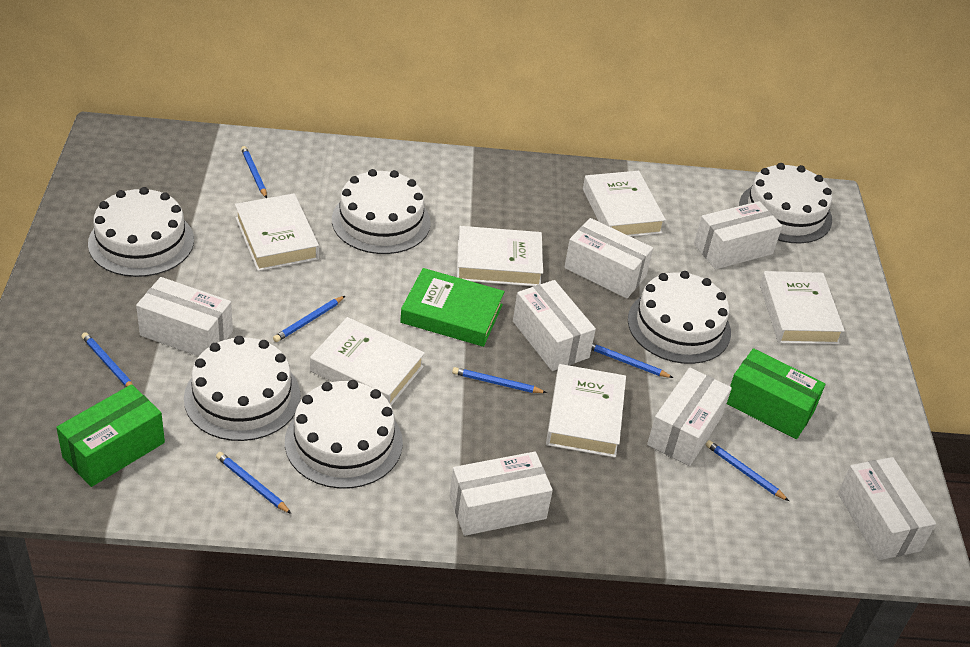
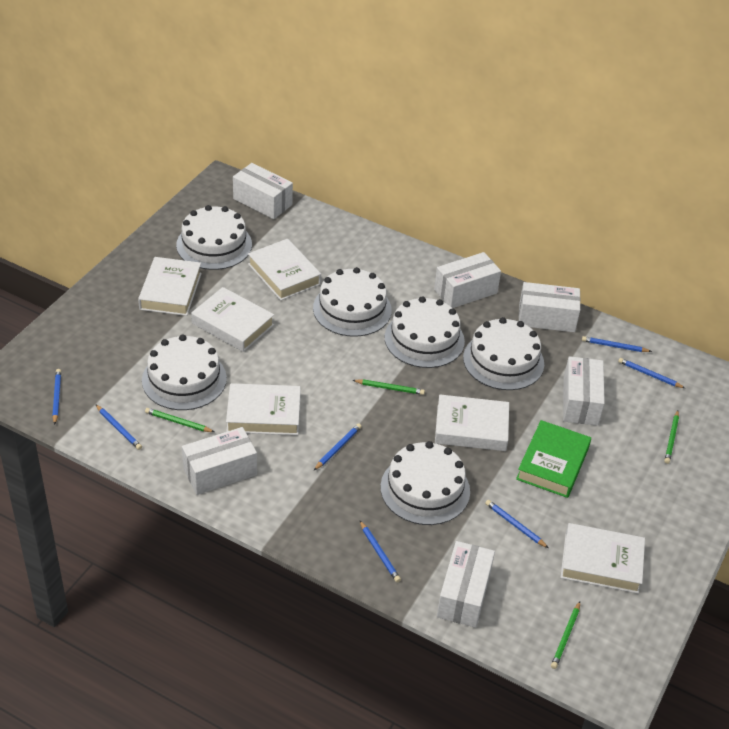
green box: [56,384,165,487] [727,348,825,439] = 2 -> none = 0
green pencil: none = 0 -> [145,408,214,432] [353,379,425,395] [551,601,580,669] [664,410,679,464] = 4
white box: [136,277,233,357] [449,452,553,536] [513,280,596,371] [564,218,653,298] [647,368,732,466] [694,201,782,269] [838,457,936,560] = 7 -> [182,427,257,495] [233,163,293,219] [434,252,501,308] [437,541,495,628] [519,282,581,332] [563,356,605,426] = 6

